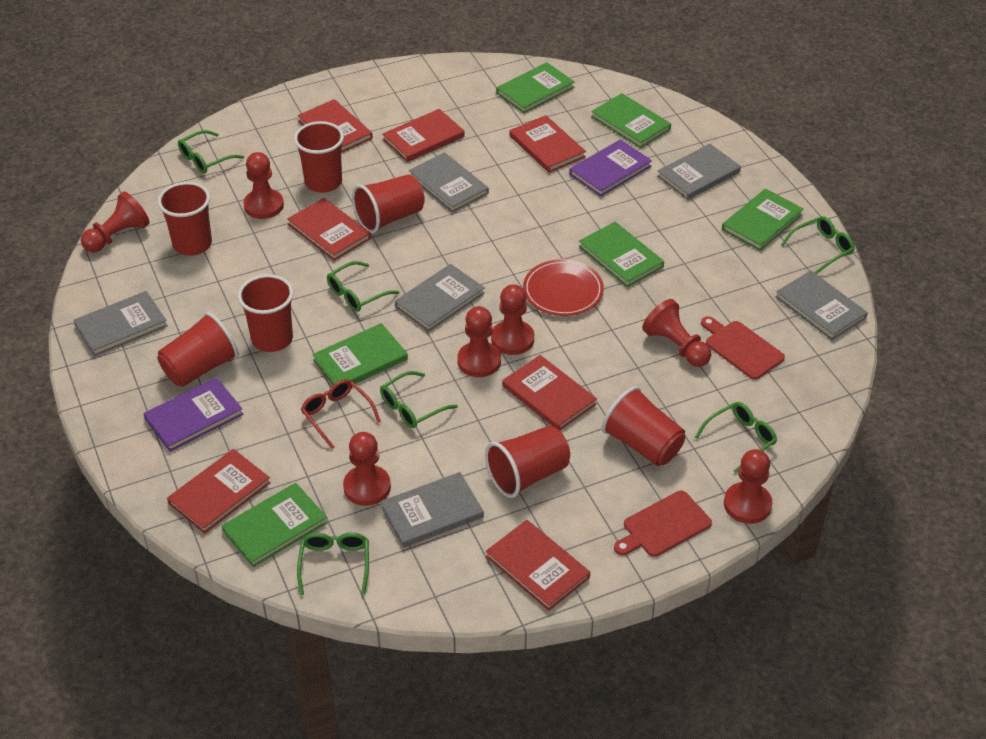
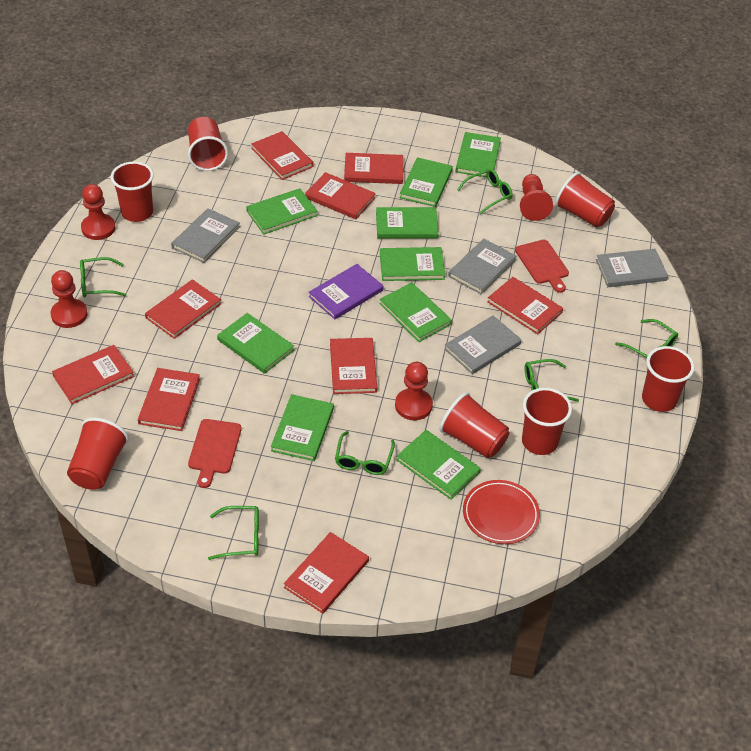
green book: [222,483,328,567] [312,323,408,385] [496,62,575,113] [579,222,664,287] [591,93,671,148] [722,188,804,251] = 6 -> [217,313,294,374] [246,188,318,235] [271,394,334,461] [376,207,439,239] [379,282,452,342] [380,247,445,281] [397,430,481,500] [400,157,453,207] [456,132,501,177] = 9
grey book: [74,291,168,356] [381,472,484,548] [395,264,485,332] [409,152,489,213] [657,144,741,200] [775,271,868,340] = 6 -> [171,208,240,263] [444,315,522,374] [448,239,516,295] [596,249,668,287] = 4
purple book: [143,377,243,452] [569,139,652,197] = 2 -> [309,264,383,320] = 1
red book: [167,449,271,534] [287,198,371,261] [298,99,373,153] [382,109,465,162] [486,520,590,611] [502,355,597,431] [509,115,586,173] = 7 -> [52,345,134,404] [138,368,200,431] [145,279,221,339] [251,131,314,180] [284,532,369,614] [305,172,376,219] [330,338,377,394] [344,153,403,184] [487,277,563,334] = 9
red glasses: [301,379,381,449] = 1 -> none = 0
red pawn: [81,192,150,252] [243,152,284,219] [343,432,391,506] [457,306,501,377] [491,284,534,355] [642,299,711,367] [724,449,772,524] = 7 -> [51,270,88,328] [81,184,116,240] [395,362,433,420] [520,174,553,221] = 4

